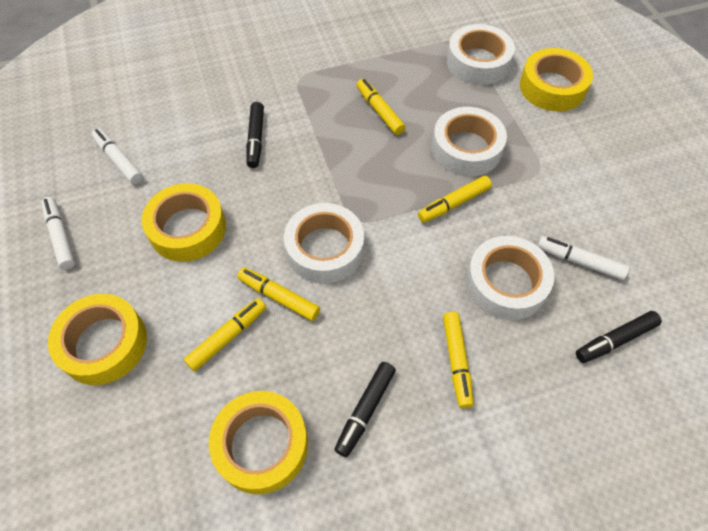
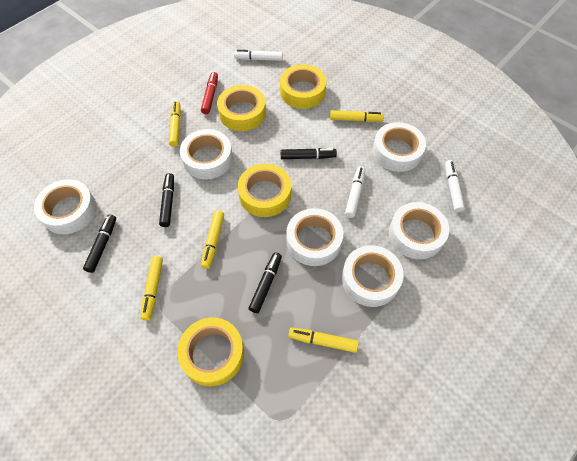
black marker: [246,102,264,168] [334,362,396,457] [576,311,662,363] = 3 -> [83,215,116,273] [159,173,174,227] [248,252,282,313] [281,148,337,159] = 4
red marker: none = 0 -> [201,72,218,114] = 1
white tape: [284,203,364,284] [432,107,507,176] [447,24,515,85] [466,236,554,320] = 4 -> [34,179,97,234] [180,129,233,179] [286,208,343,266] [342,245,404,307] [373,122,426,172] [389,202,449,259] = 6

